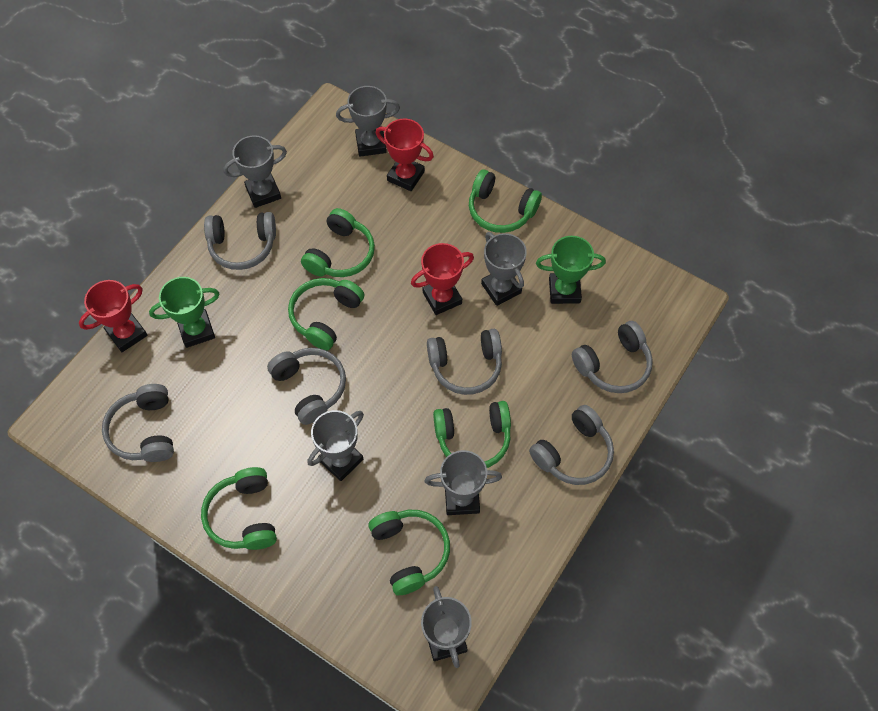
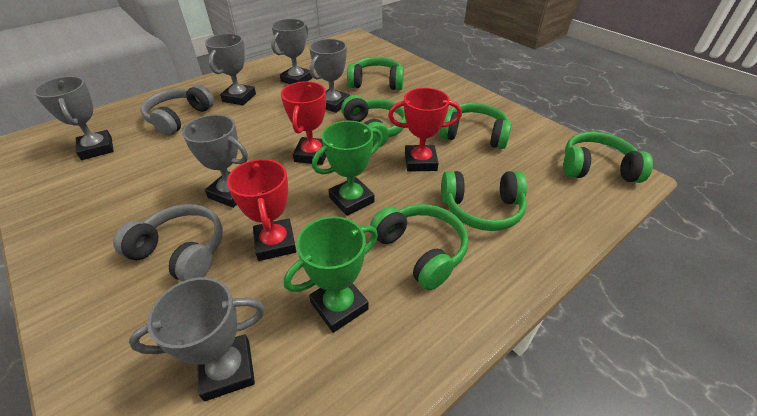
grey headphones: [102,384,174,462] [204,212,276,270] [267,348,346,425] [427,329,502,395] [529,405,614,485] [572,321,653,393] = 6 -> [113,204,223,282] [140,84,214,136] = 2

